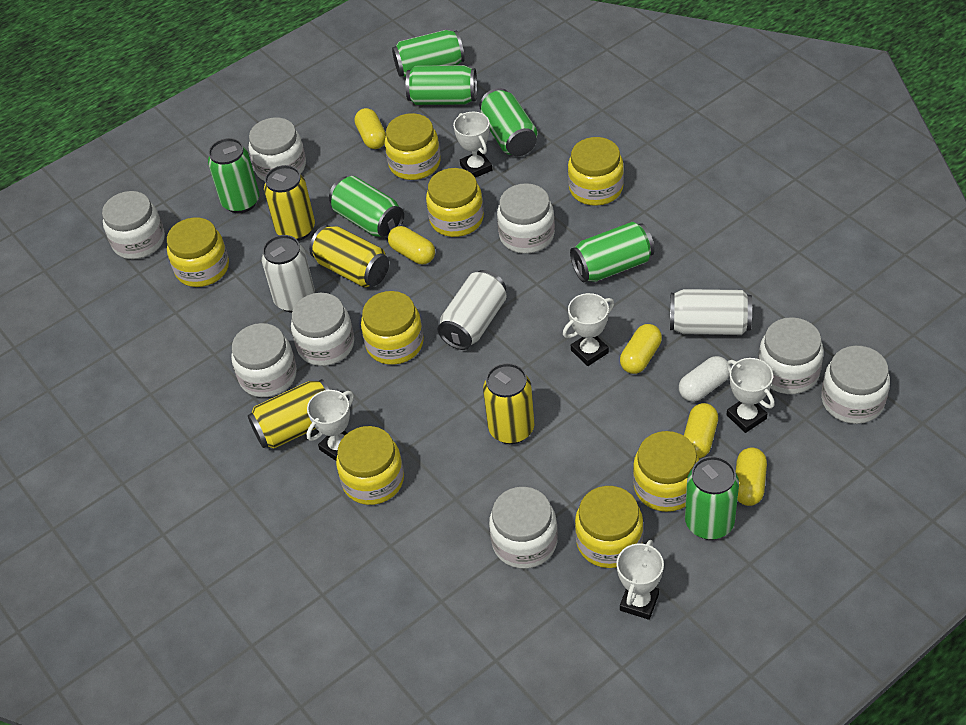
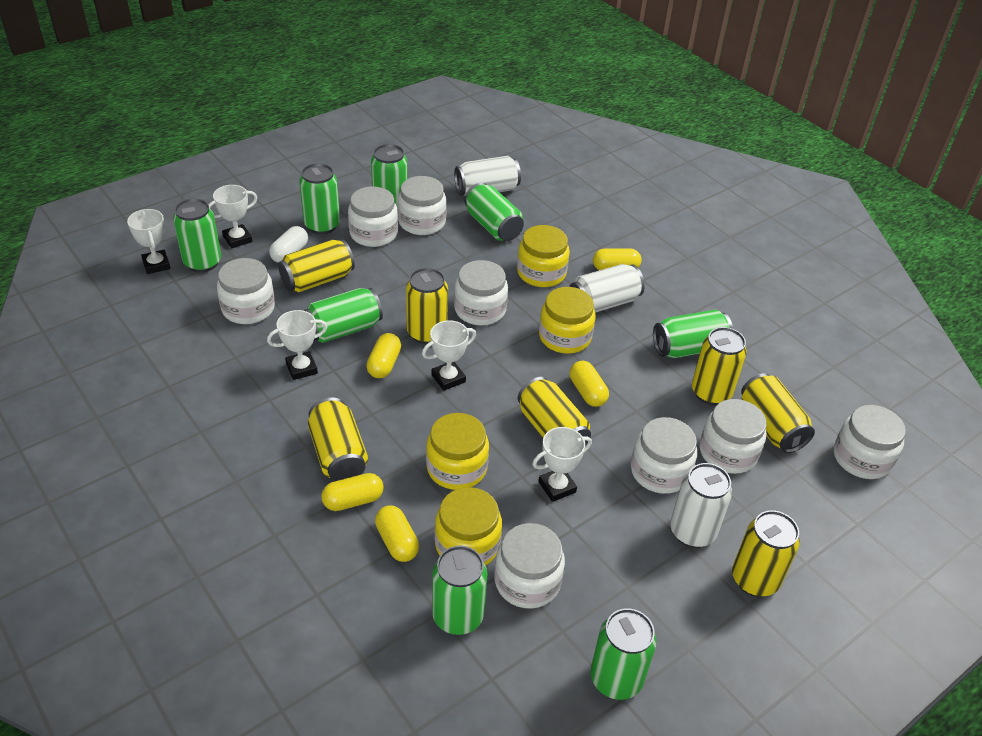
green can: [208,138,260,213] [329,176,404,239] [392,30,465,77] [405,65,477,105] [479,88,537,156] [570,222,655,282] [685,456,739,540] = 7 -> [173,198,221,272] [299,163,340,234] [303,288,383,343] [371,144,408,209] [432,546,487,635] [464,183,524,241] [590,608,657,700] [653,310,733,358] = 8
yellow can: [248,379,329,449] [264,165,315,241] [309,225,389,287] [483,363,534,444] = 4 -> [278,239,355,292] [308,398,368,481] [406,268,448,344] [518,377,591,446] [692,327,747,405] [732,510,800,597] [741,373,815,453] = 7
yellow jar: [167,217,229,287] [336,426,404,505] [361,291,424,365] [385,113,441,180] [426,168,484,237] [568,137,624,206] [575,486,643,568] [633,431,699,512] = 8 -> [426,413,489,490] [435,487,502,566] [517,225,570,287] [539,287,595,354] = 4

